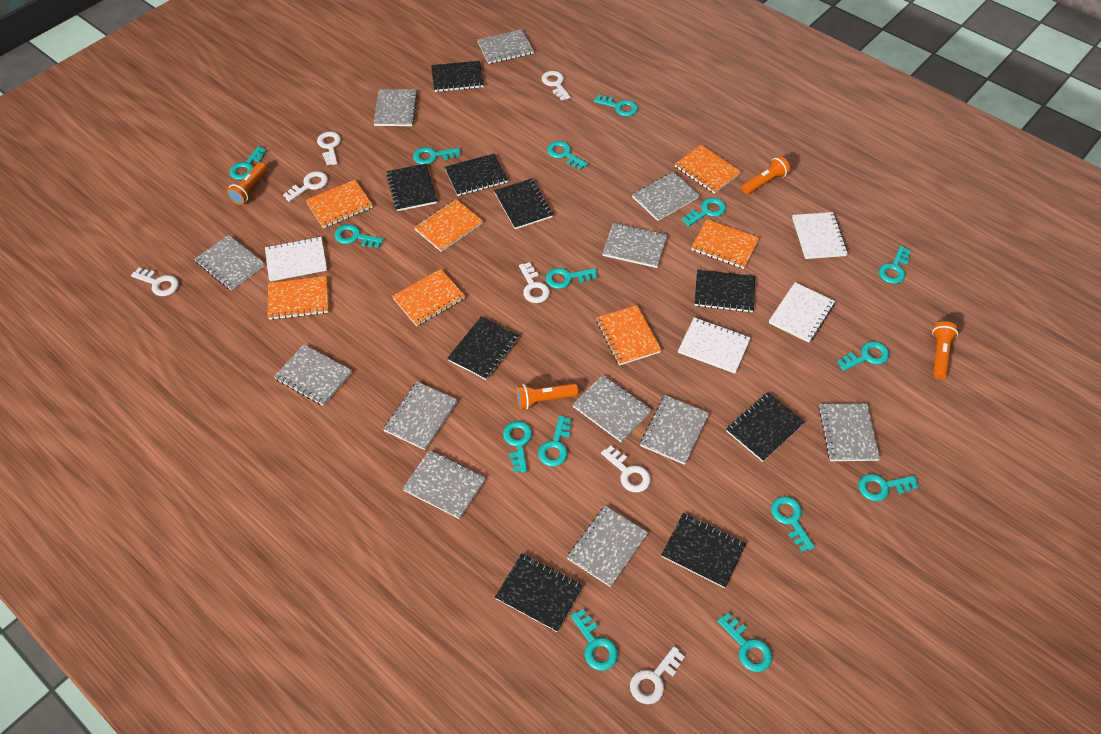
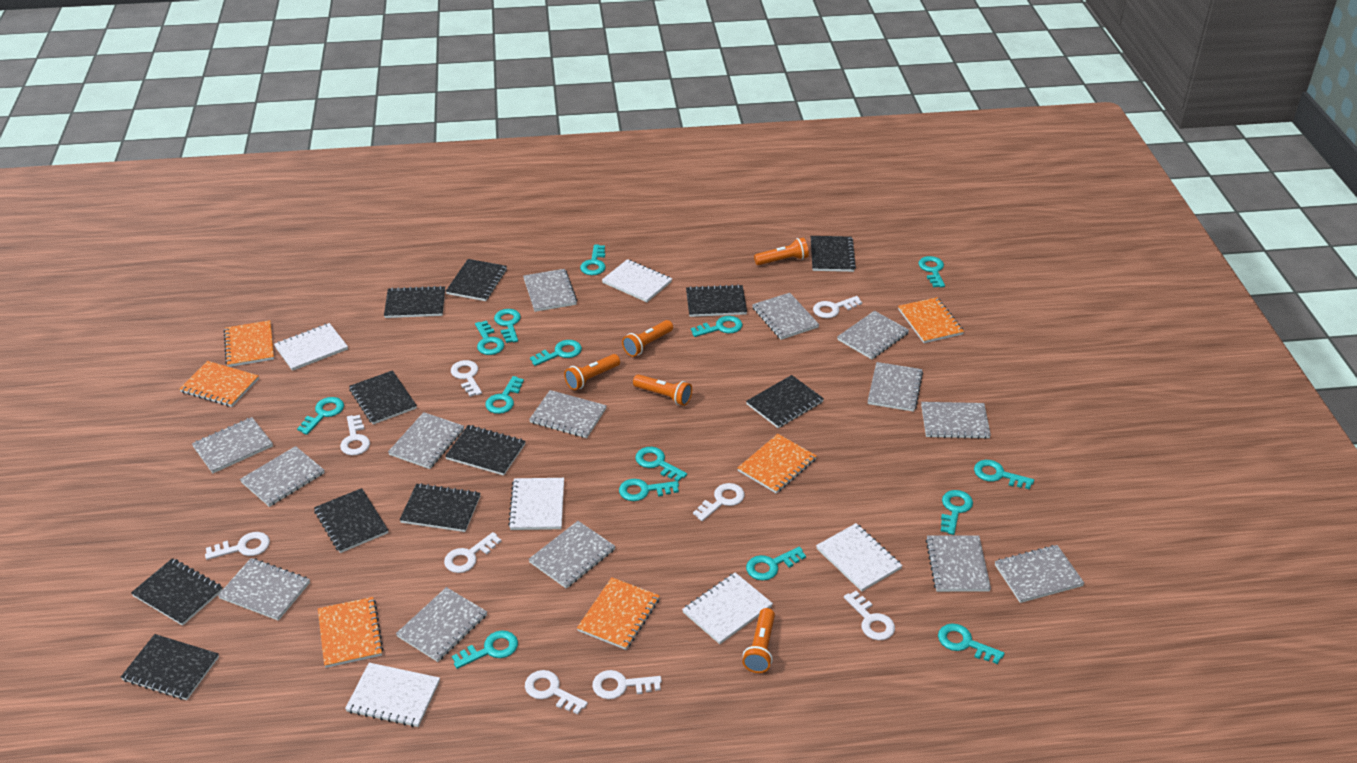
black notebook: [386,164,437,211] [431,61,484,92] [445,153,508,196] [447,317,519,380] [494,179,553,229] [495,553,583,632] [661,513,746,588] [694,270,755,313] [726,393,805,462] = 9 -> [121,634,219,700] [131,558,223,626] [314,488,388,553] [349,370,417,424] [384,286,445,318] [399,483,481,532] [445,425,525,476] [446,259,507,301] [686,284,747,317] [746,375,824,428] [811,236,856,272] = 11
grey notebook: [194,235,265,290] [274,344,352,406] [373,89,418,126] [383,382,457,450] [402,450,485,519] [477,29,534,64] [567,506,648,587] [572,375,652,442] [602,223,667,268] [632,172,700,221] [640,395,709,465] [819,403,880,461] = 12 -> [192,417,273,473] [218,558,310,621] [240,446,324,507] [388,412,464,469] [396,587,487,662] [523,269,577,312] [528,521,615,589] [529,390,607,438] [752,293,819,340] [837,311,909,359] [868,362,923,412] [921,402,991,439] [926,535,991,592] [995,545,1084,603] = 14
orange flashlight: [226,162,267,205] [516,383,578,409] [742,156,790,194] [932,321,958,379] = 4 -> [564,354,620,390] [622,320,673,357] [633,374,692,406] [742,608,775,673] [754,238,809,265] = 5
orange notebook: [268,276,328,320] [306,180,373,228] [392,269,465,326] [414,199,483,252] [596,305,662,366] [675,145,741,194] [691,219,759,269] = 7 -> [180,361,259,407] [224,320,274,367] [318,597,383,668] [577,577,660,650] [737,434,817,494] [898,297,964,343] = 6
white key: [131,268,179,296] [283,171,328,202] [317,131,341,165] [519,262,550,303] [542,71,571,101] [601,446,651,492] [630,646,685,704] = 7 -> [205,532,270,560] [340,415,370,455] [444,532,501,573] [451,360,482,397] [525,670,588,714] [592,670,662,699] [693,483,745,521] [813,296,862,318] [844,591,895,640] = 9
white notebook: [265,237,327,282] [678,317,751,374] [769,282,835,343] [792,212,848,259] = 4 -> [274,323,348,371] [345,663,440,727] [508,478,564,530] [602,259,672,302] [682,572,773,644] [816,523,903,592] = 6

